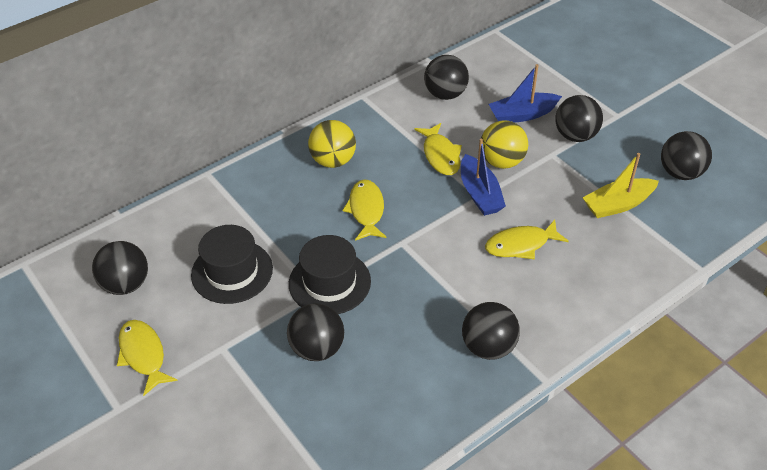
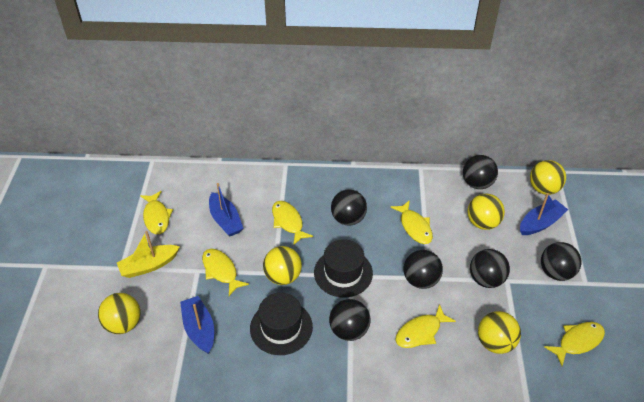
blue boat: [461,139,506,216] [488,64,562,123] = 2 -> [180,296,214,354] [209,183,244,237] [520,193,568,235] = 3
yellow ball: [308,120,356,168] [481,120,528,169] = 2 -> [98,293,140,334] [263,246,302,285] [467,194,505,230] [478,311,521,354] [530,160,566,195] = 5
yellow fish: [117,320,178,396] [342,179,387,241] [414,123,462,175] [485,220,569,260] = 4 -> [140,191,173,234] [202,249,249,296] [272,201,313,245] [391,200,433,244] [395,304,456,348] [544,322,605,366] = 6

